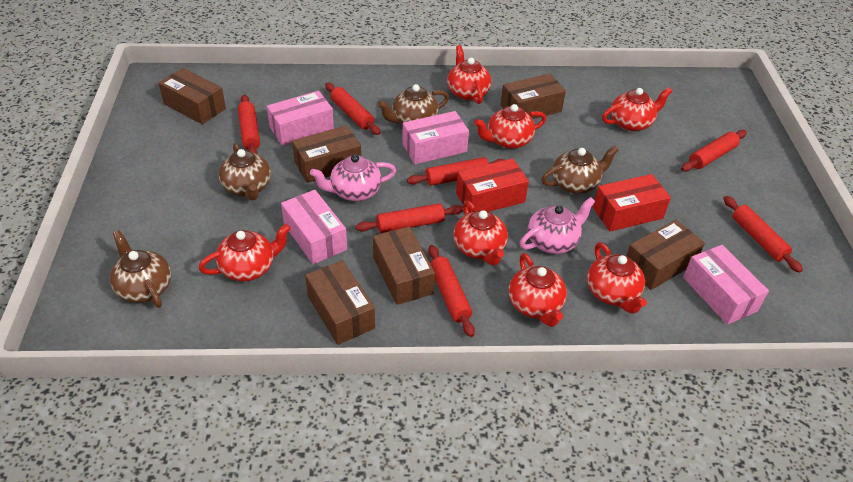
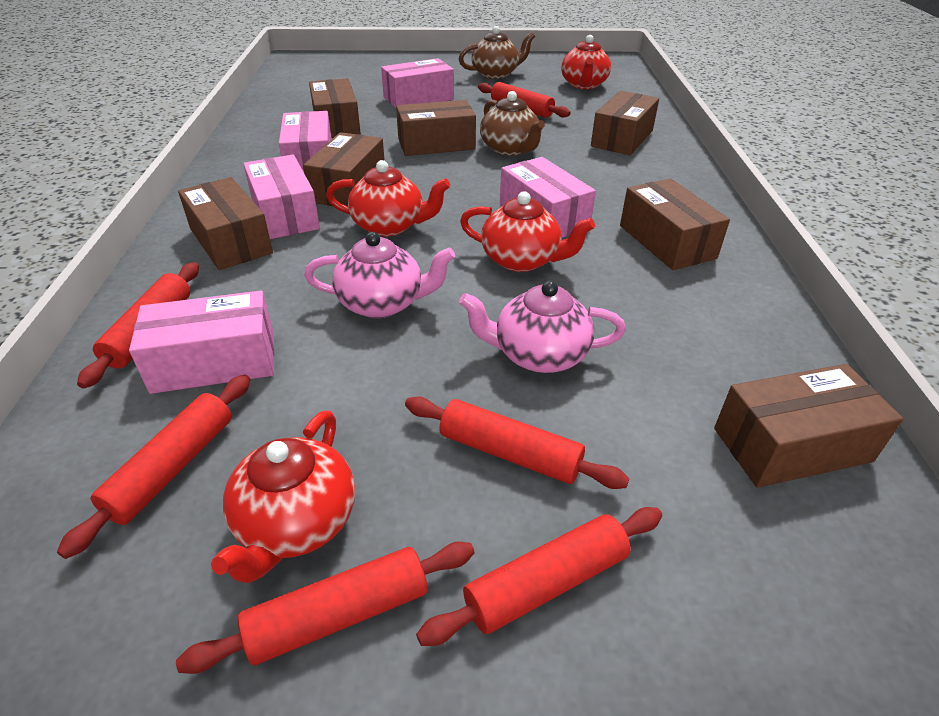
brown box: [159,68,226,125] [292,125,361,183] [305,260,375,345] [373,226,435,305] [501,73,566,119] [626,220,705,290] = 6 -> [178,177,273,270] [303,132,385,206] [309,78,361,138] [396,100,476,156] [591,91,659,155] [620,178,730,270] [714,364,903,488] = 7
brown teapot: [110,230,171,308] [219,143,271,200] [378,84,449,124] [542,146,619,194] = 4 -> [459,26,535,79] [480,91,545,156] = 2
pink box: [267,91,334,146] [281,190,347,264] [402,111,469,164] [683,245,769,325] = 4 -> [129,291,274,394] [243,155,320,239] [279,111,332,172] [381,58,454,108] [500,157,596,238] = 5
red box: [456,159,529,213] [593,174,671,231] = 2 -> none = 0
red rolling pin: [238,94,260,154] [325,82,381,135] [356,203,464,233] [407,157,504,186] [428,245,475,337] [681,130,747,172] [723,196,803,273] = 7 -> [57,375,251,559] [77,262,199,388] [176,542,474,674] [405,397,629,489] [416,507,662,646] [478,82,571,118] = 6
red teapot: [199,224,291,281] [447,45,491,104] [454,201,508,266] [474,104,546,149] [509,253,567,327] [587,242,647,314] [602,87,672,131] = 7 -> [211,410,355,583] [326,160,450,237] [460,191,595,272] [561,35,611,89] = 4

